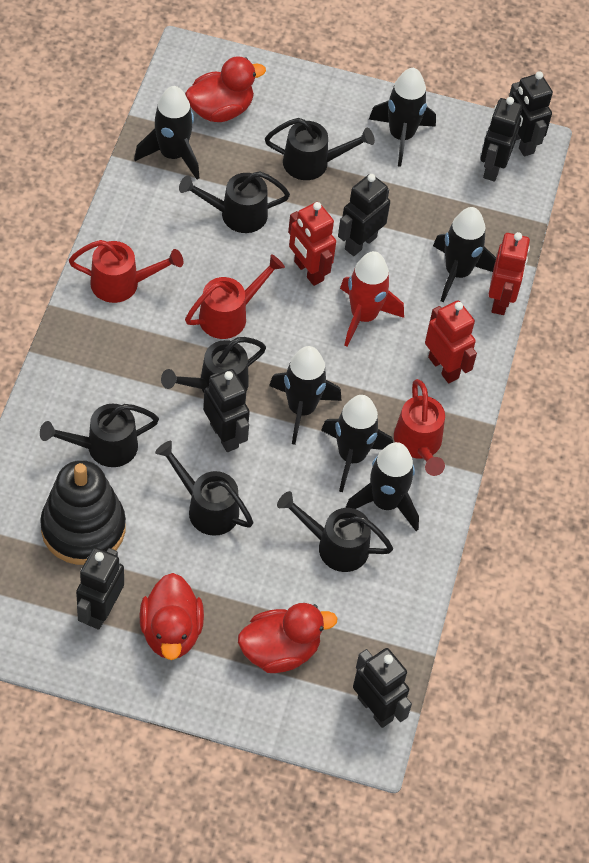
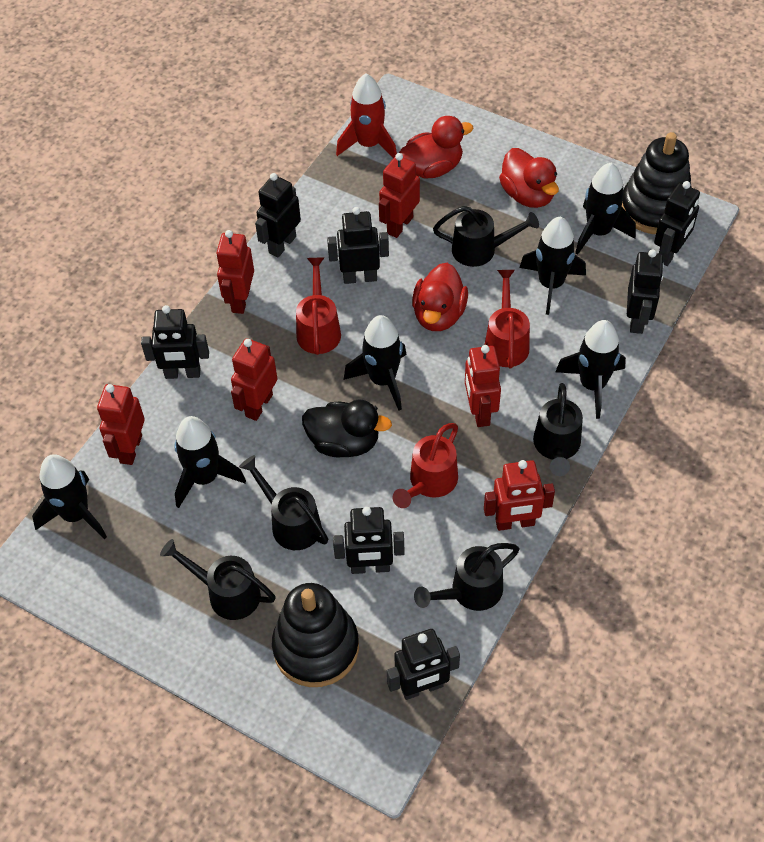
black duck: none = 0 -> [302,400,392,457] = 1
black robot: [76,547,124,630] [203,369,250,452] [338,174,390,256] [353,648,412,728] [480,97,522,182] [509,71,553,156] = 6 -> [141,305,209,379] [255,173,301,257] [327,207,389,284] [333,507,404,574] [387,629,460,700] [627,249,664,334] [654,181,700,266] = 7
black stacking toy: [40,460,126,565] = 1 -> [272,583,359,687] [622,132,692,234] = 2
black watering can: [40,403,159,467] [155,441,253,536] [161,337,266,392] [179,171,290,233] [265,118,375,180] [277,491,393,572] = 6 -> [160,539,276,620] [239,455,328,550] [414,543,519,611] [433,206,539,267] [533,383,583,476] = 5
red robot: [288,202,336,286] [425,300,477,383] [489,232,530,315] = 3 -> [97,384,145,465] [216,230,254,314] [231,338,277,421] [379,153,420,238] [465,345,501,427] [484,460,555,531] = 6

